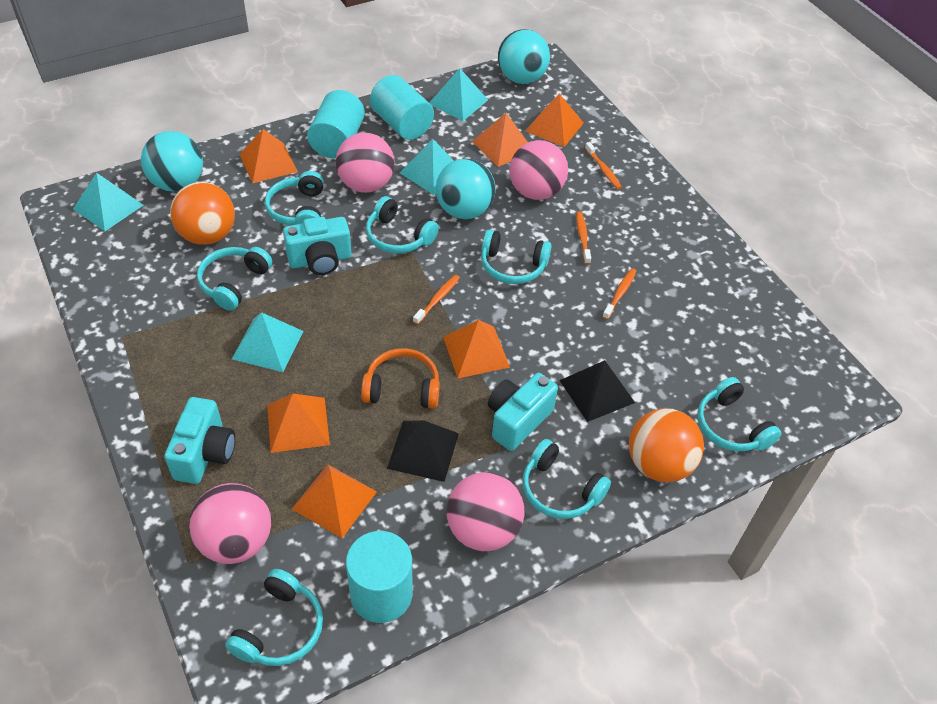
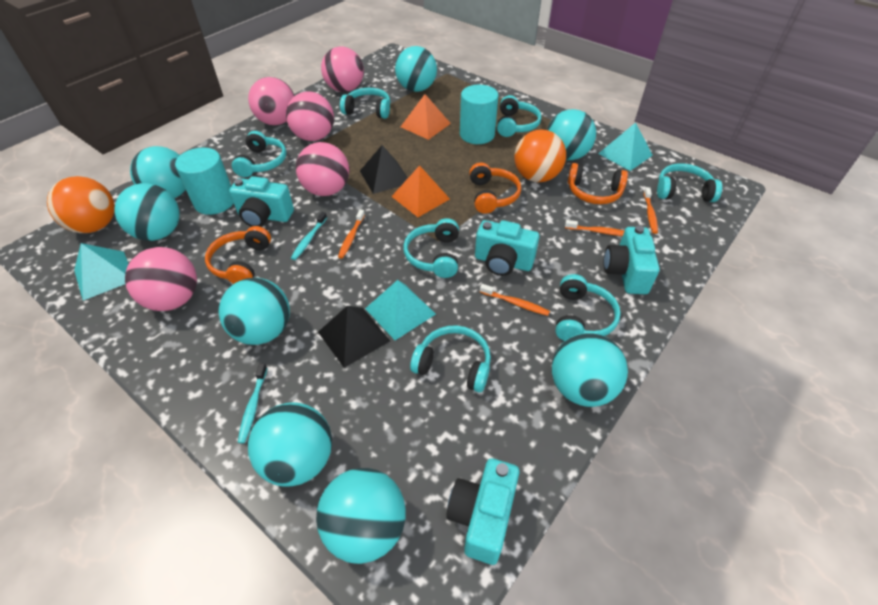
orange headphones: [361,348,440,409] = 1 -> [205,226,271,284] [469,162,521,214] [568,163,628,204] = 3
orange pyramid: [239,129,298,184] [267,394,330,453] [292,464,377,538] [443,320,510,378] [472,113,528,167] [526,94,584,147] = 6 -> [391,165,450,217] [401,94,451,140] = 2
pink ball: [189,483,271,564] [336,133,395,193] [447,472,525,551] [509,140,568,200] = 4 -> [125,247,197,311] [248,77,294,125] [286,91,334,141] [296,142,349,196] [321,46,364,92] = 5
turquoise ball: [141,131,203,192] [436,158,496,219] [498,29,550,84] = 3 -> [114,183,180,241] [130,146,186,198] [219,278,290,345] [248,402,332,487] [316,468,406,564] [395,46,437,92] [547,109,596,160] [552,333,628,407] = 8
turquoise camera: [164,397,235,484] [283,216,351,275] [488,373,558,451] = 3 -> [229,176,294,227] [446,458,519,565] [475,220,539,276] [603,226,660,294] = 4
turquoise cylinder: [307,90,365,158] [346,531,413,623] [370,75,434,140] = 3 -> [175,147,234,215] [460,85,499,144] = 2
turquoise pyramid: [73,173,144,231] [232,312,303,372] [400,139,454,195] [429,68,488,121] = 4 -> [74,243,128,301] [365,280,436,340] [598,123,653,171] = 3
turquoise toothbrush: none = 0 -> [238,363,267,443] [291,212,327,260] = 2

